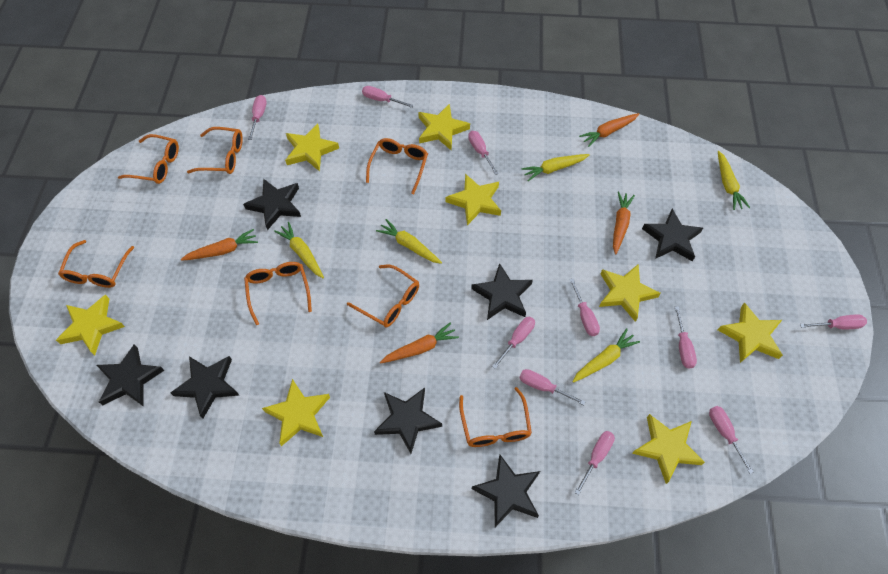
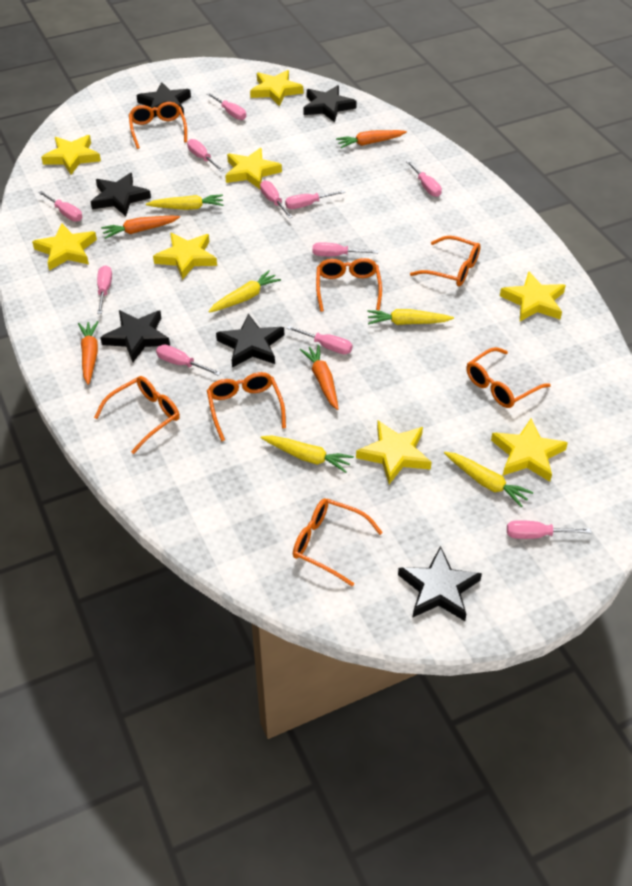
black star: [97,344,165,407] [170,356,239,418] [243,178,301,230] [374,388,442,454] [471,263,533,320] [472,455,540,527] [642,209,703,261] = 7 -> [91,173,151,216] [100,310,170,362] [136,82,191,118] [216,313,284,368] [304,85,357,122] [398,546,482,621] = 6
pink screwdriver: [248,95,267,140] [362,86,413,108] [468,131,499,175] [492,317,535,369] [520,369,586,405] [569,279,600,336] [574,431,615,495] [675,306,697,369] [709,406,754,474] [800,314,867,329] = 10 -> [38,191,82,222] [97,265,112,314] [156,345,221,376] [187,139,223,172] [207,93,246,120] [260,180,293,218] [285,190,346,209] [286,325,352,354] [312,242,378,256] [406,161,442,197] [507,520,591,539] = 11

